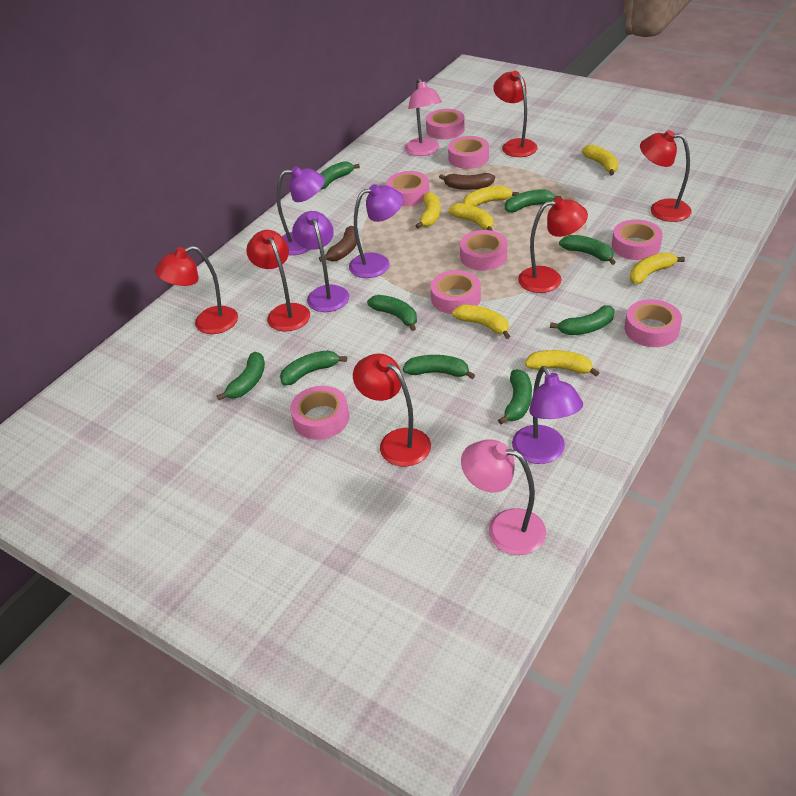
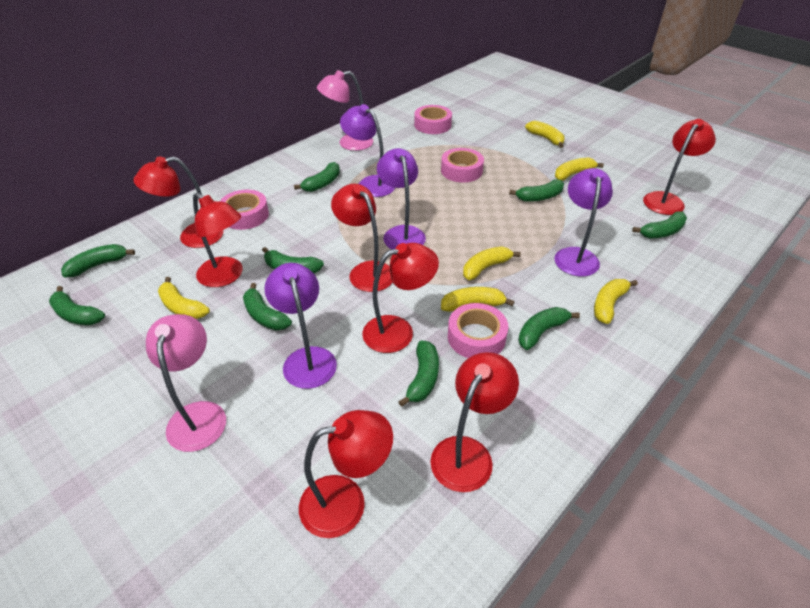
brown banana: [319,226,359,262] [439,173,495,190] = 2 -> none = 0
pink tape: [290,386,349,440] [386,171,429,206] [426,109,465,139] [431,270,481,314] [448,136,489,169] [460,230,507,271] [612,219,663,260] [625,299,682,347] = 8 -> [220,190,269,230] [414,105,452,134] [441,148,484,183] [448,303,508,358] = 4
red lamp: [155,246,238,334] [246,230,310,332] [353,354,431,466] [493,71,538,157] [518,197,588,293] [640,130,692,222] = 6 -> [134,156,223,248] [193,192,243,287] [299,410,393,538] [331,184,393,292] [362,243,439,353] [430,352,519,492] [643,119,716,215] = 7
yellow banana: [416,192,440,228] [449,203,493,231] [452,305,510,339] [463,186,519,207] [525,350,599,377] [582,145,619,176] [630,252,685,284] = 7 -> [158,277,210,319] [441,287,514,312] [463,247,521,280] [525,121,565,148] [555,158,604,181] [594,279,638,324] = 6

